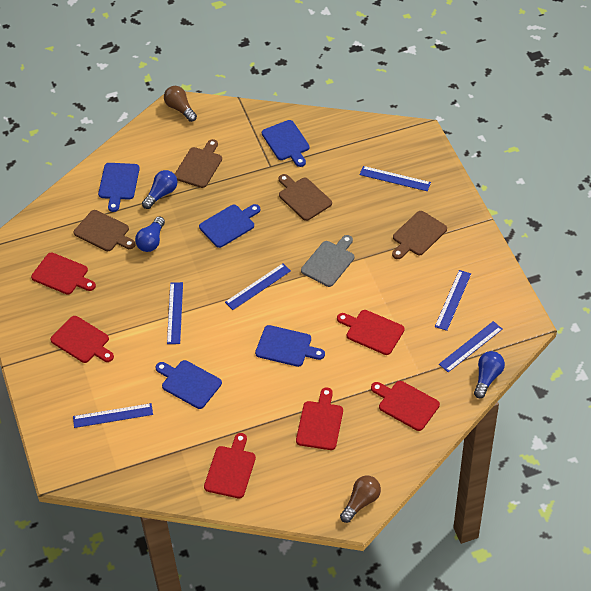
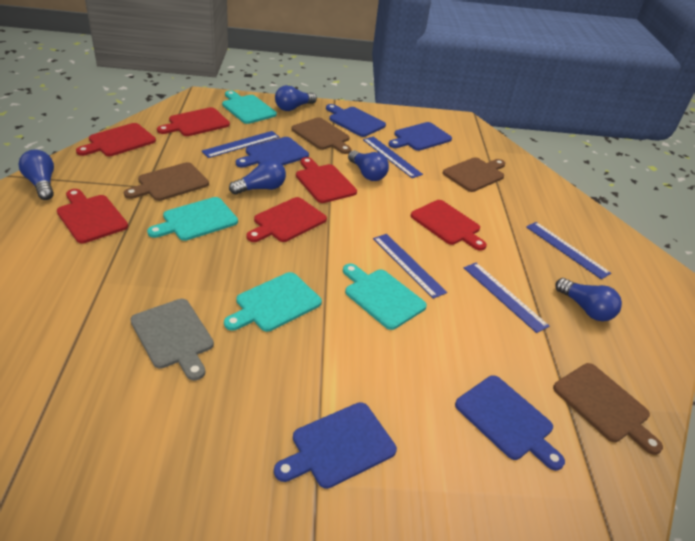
blue light bulb: [135,217,165,252] [142,170,177,209] [474,351,505,398] = 3 -> [18,150,54,200] [229,159,286,195] [275,85,317,111] [348,150,389,181] [555,278,622,321] = 5
blue ruler: [73,403,153,428] [167,282,183,344] [225,263,291,310] [360,166,431,191] [435,270,471,331] [439,321,503,372] = 6 -> [201,131,279,158] [363,136,423,178] [373,234,447,299] [464,263,549,333] [526,222,611,279] = 5
brown light bulb: [164,86,197,122] [340,476,381,523] = 2 -> none = 0
turquoise cutting board: none = 0 -> [147,197,238,241] [222,90,277,124] [224,272,322,332] [343,264,427,330] = 4

